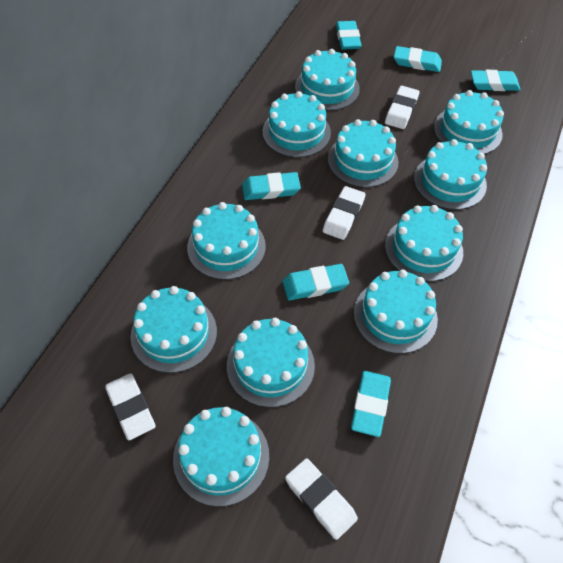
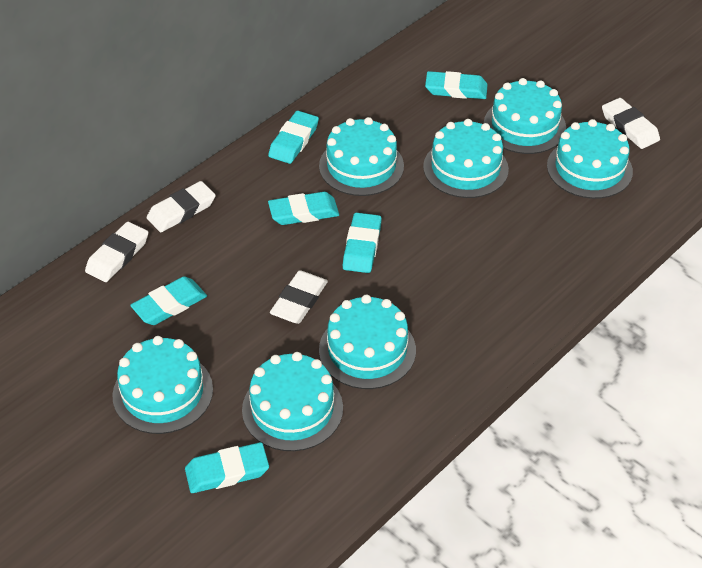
turquoise cake: [131,286,217,373] [173,407,269,507] [187,202,266,280] [227,318,315,407] [263,91,331,157] [295,49,360,111] [328,119,398,187] [354,270,438,354] [385,205,463,282] [414,139,487,210] [434,90,504,154] = 11 -> [112,336,213,434] [242,352,343,451] [319,117,404,196] [319,295,416,389] [423,119,509,198] [484,78,566,154] [547,119,633,199] = 7

